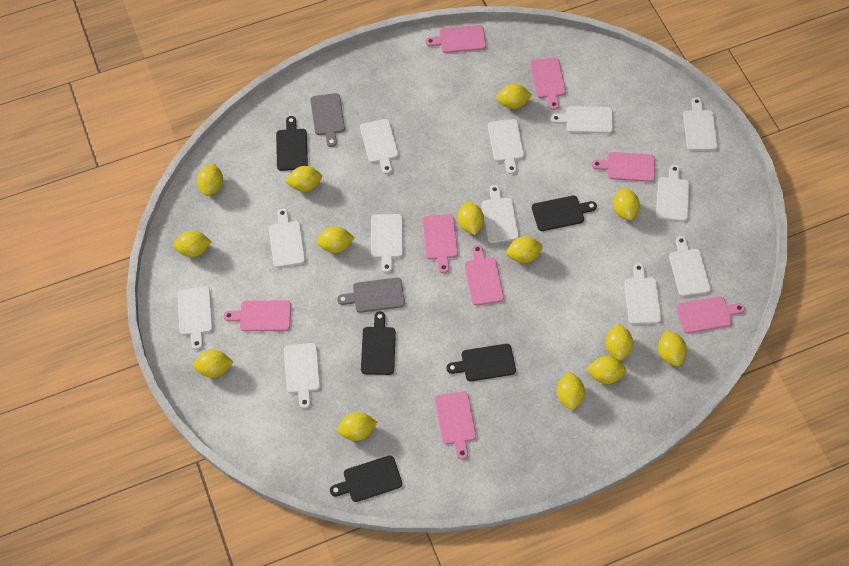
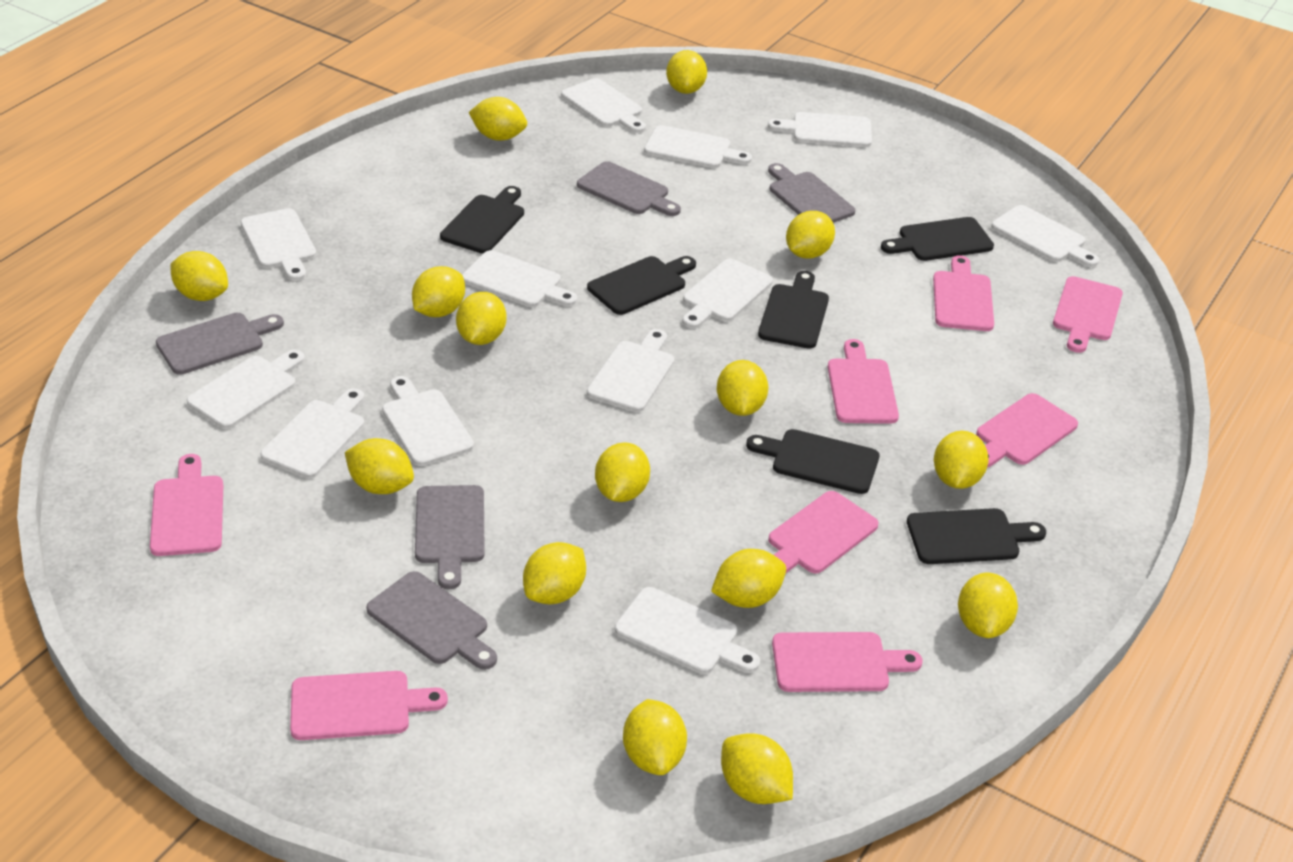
black cutting board: [276,116,308,171] [330,455,402,502] [361,311,396,375] [447,344,516,381] [532,196,597,231] = 5 -> [440,186,524,254] [587,256,696,315] [746,429,879,494] [758,271,829,349] [881,217,994,261] [907,508,1046,564] = 6
grey cutting board: [310,93,345,147] [337,278,405,313] = 2 -> [156,313,284,375] [366,571,497,670] [415,485,485,589] [577,161,681,216] [768,163,855,223] = 5
yellow lemon: [173,231,212,257] [193,350,233,378] [197,163,223,196] [285,166,322,192] [317,227,355,253] [337,412,377,441] [458,202,484,235] [496,84,532,109] [505,236,543,263] [557,372,585,410] [586,356,627,384] [605,324,633,361] [613,188,640,221] [658,330,687,366] = 14 -> [170,251,228,301] [345,438,414,494] [412,266,465,317] [456,292,506,345] [469,97,527,141] [523,542,586,604] [595,442,650,502] [623,699,687,775] [666,50,707,94] [711,549,786,608] [717,360,769,416] [721,733,793,804] [786,211,835,258] [934,431,989,489] [958,572,1018,638] = 15

